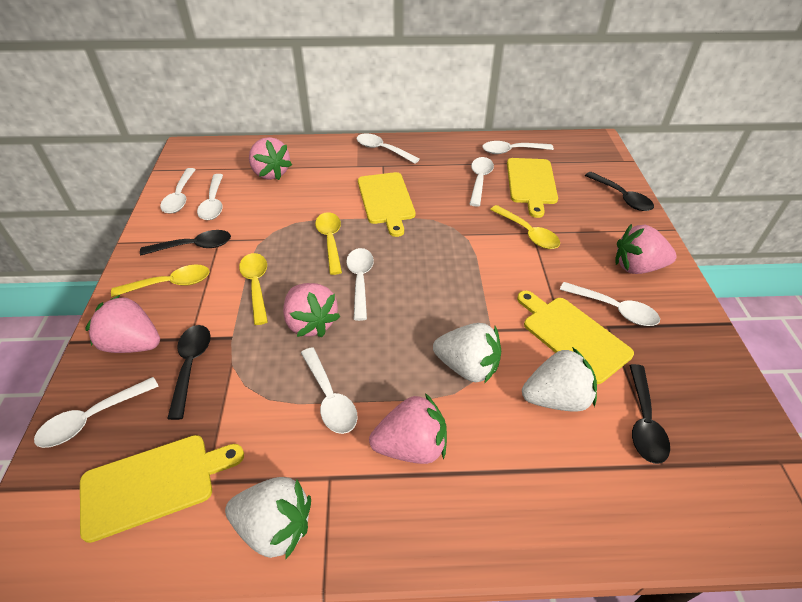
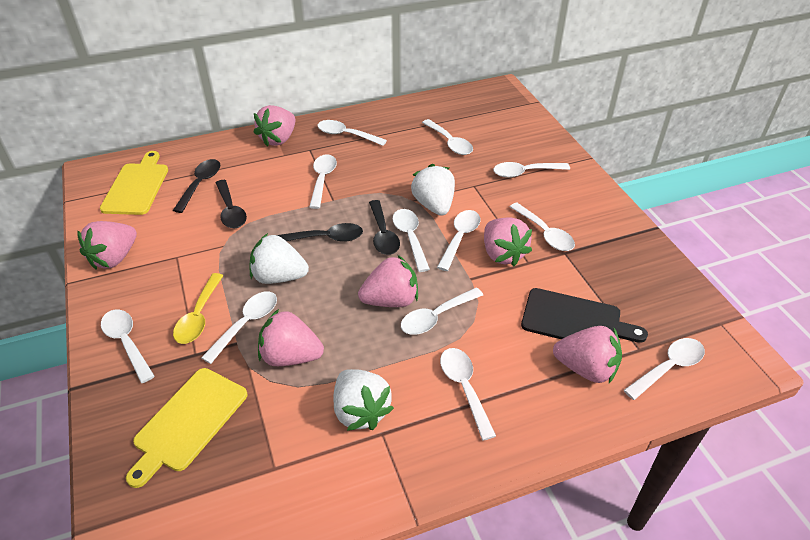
black cutting board: none = 0 -> [521,288,648,343] = 1
pink strawberry: [86,295,160,353] [249,137,292,180] [283,283,340,337] [369,393,447,464] [615,224,677,274] = 5 -> [77,221,137,269] [254,105,296,147] [258,309,324,366] [358,255,418,307] [484,217,532,266] [553,326,622,383] = 6
white spoon: [34,377,159,448] [160,168,196,214] [197,174,223,220] [301,347,358,434] [346,248,374,321] [357,134,420,164] [470,157,494,207] [482,141,554,154] [560,282,660,326] = 9 -> [101,310,155,383] [201,291,277,364] [309,154,337,209] [317,120,387,146] [392,209,430,272] [401,287,483,335] [422,119,473,155] [437,210,481,271] [440,348,496,441] [493,162,570,178] [510,203,575,251] [624,338,705,400] = 12
yellow cutting board: [80,435,244,543] [358,172,415,237] [507,158,558,218] [517,291,634,384] = 4 -> [100,151,168,215] [126,368,248,488] = 2
yellow spoon: [111,265,210,297] [239,253,268,325] [315,212,342,275] [490,205,560,249] = 4 -> [173,273,223,344] = 1

